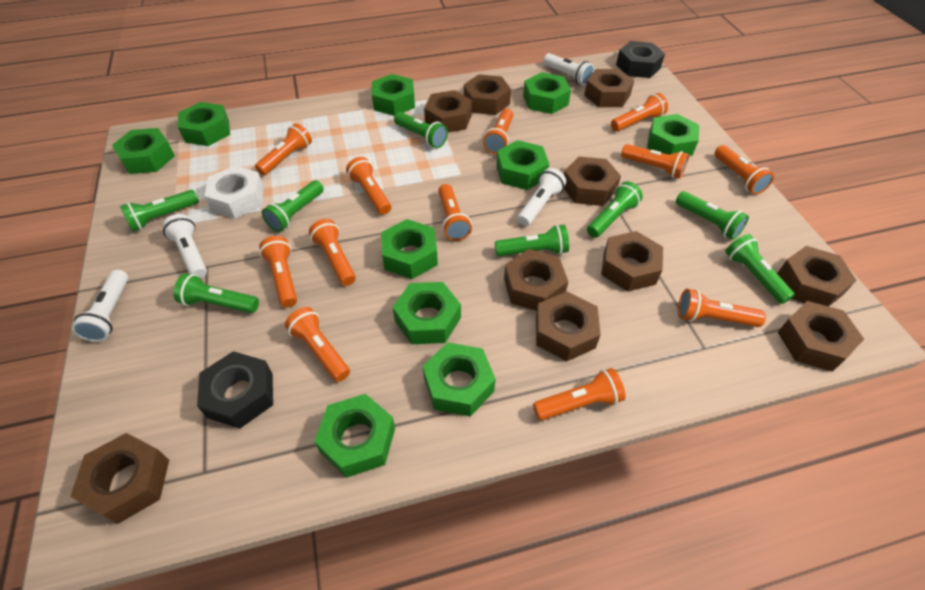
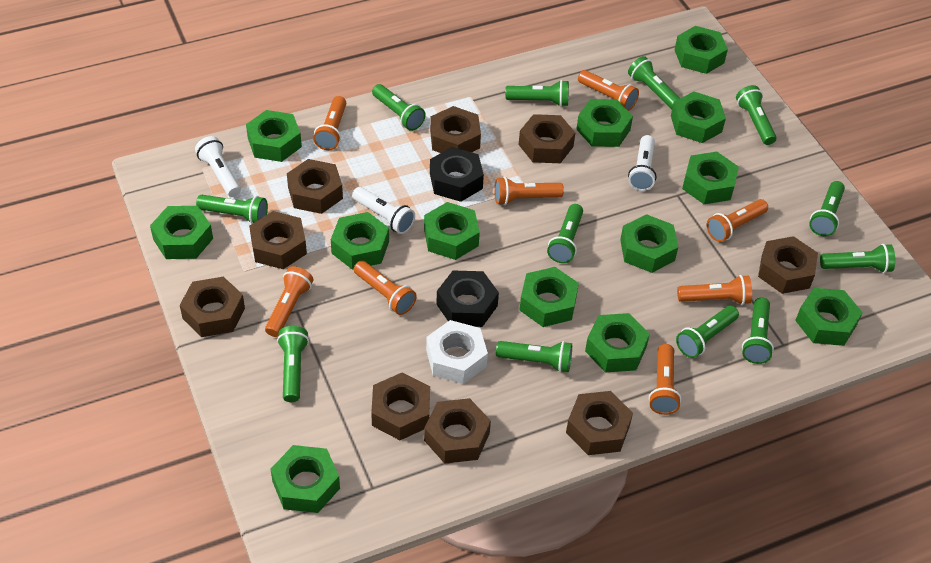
brown nut: [70,433,169,524] [424,90,472,133] [464,74,511,115] [504,249,568,311] [536,292,601,361] [564,157,621,206] [584,69,634,107] [601,231,663,292] [777,246,856,306] [778,301,864,372] = 10 -> [180,277,245,337] [249,211,307,269] [287,159,343,214] [371,372,430,440] [424,398,491,464] [430,106,481,153] [519,114,575,163] [566,391,633,455] [758,236,818,294] = 9
green flashlight: [120,190,199,232] [173,273,259,313] [262,180,324,232] [394,112,448,148] [495,224,569,256] [587,182,643,238] [676,191,749,240] [725,234,795,304] = 8 -> [196,195,268,224] [277,326,309,402] [372,84,426,131] [496,341,572,373] [505,80,569,107] [547,204,583,263] [628,56,680,109] [676,306,739,358] [736,85,777,145] [742,297,774,364] [809,181,845,236] [820,244,895,273] = 12
green nut: [112,128,175,174] [178,102,230,146] [314,394,395,478] [372,74,415,116] [381,219,438,279] [393,282,461,344] [423,342,495,417] [496,140,549,190] [523,72,571,114] [647,114,699,156] = 10 -> [150,206,213,259] [246,110,302,162] [270,445,340,513] [331,212,389,270] [424,202,480,260] [519,267,579,327] [576,99,633,147] [585,313,650,373] [620,214,678,273] [671,91,726,143] [675,26,728,74] [682,152,739,204] [795,288,863,346] = 13
orange flashlight: [255,123,312,176] [259,236,297,307] [285,307,350,382] [309,219,356,286] [346,157,391,215] [438,184,472,241] [483,109,513,154] [533,368,625,421] [611,93,668,131] [621,144,689,179] [678,289,766,327] [714,145,774,195] = 12 -> [265,266,313,337] [313,96,346,150] [354,260,417,315] [494,177,564,205] [578,70,639,111] [649,344,681,415] [677,275,752,305] [707,199,768,242] = 8
white flashlight: [72,270,128,342] [162,214,207,279] [517,168,566,226] [543,53,594,85] = 4 -> [195,136,241,197] [352,187,415,234] [628,135,657,191] = 3

